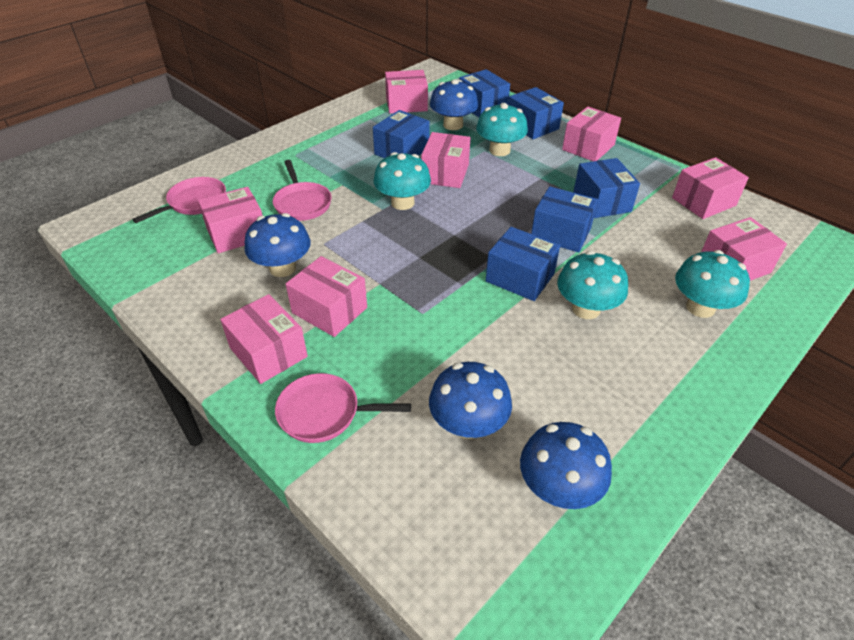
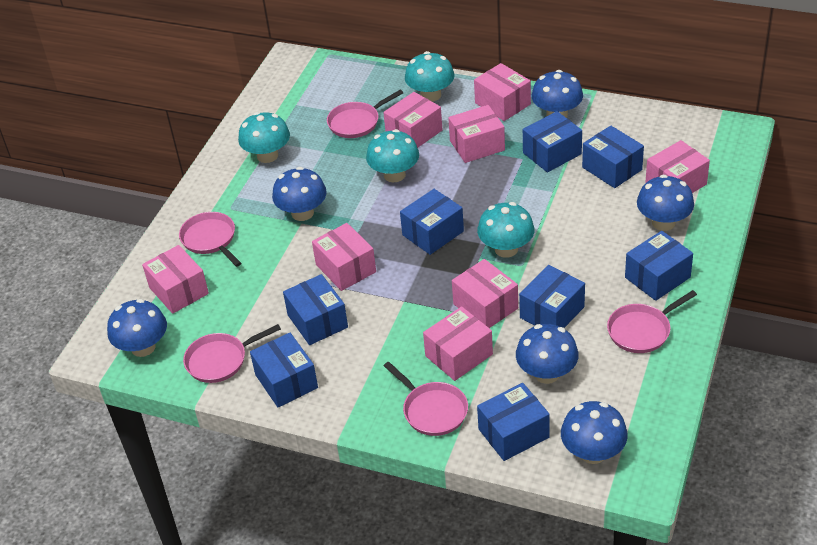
blue box: [373,110,430,158] [459,69,510,117] [486,227,560,301] [508,87,564,139] [531,186,598,252] [573,158,640,218] = 6 -> [250,333,318,408] [283,274,348,345] [400,189,464,255] [477,383,550,461] [519,265,585,328] [523,111,582,172] [582,125,644,188] [625,231,693,301] = 8
blue mushroom: [245,213,310,277] [429,362,512,439] [430,79,478,130] [520,422,612,509] = 4 -> [107,299,167,357] [272,167,327,221] [516,324,579,384] [532,70,583,118] [561,401,628,464] [637,175,694,231] = 6
pink pan: [132,177,226,223] [273,160,332,221] [275,373,411,443] = 3 -> [179,212,241,267] [183,324,281,383] [327,90,403,138] [384,361,468,436] [607,290,697,353] = 5

